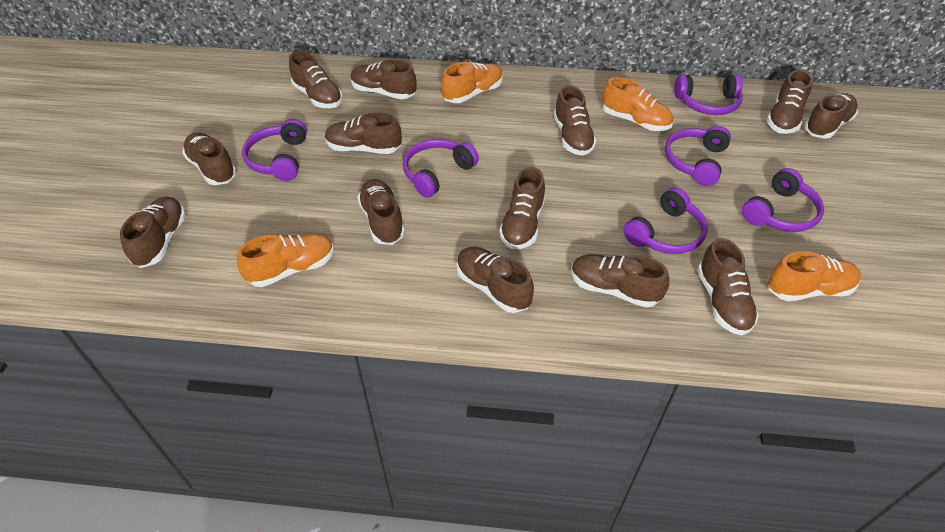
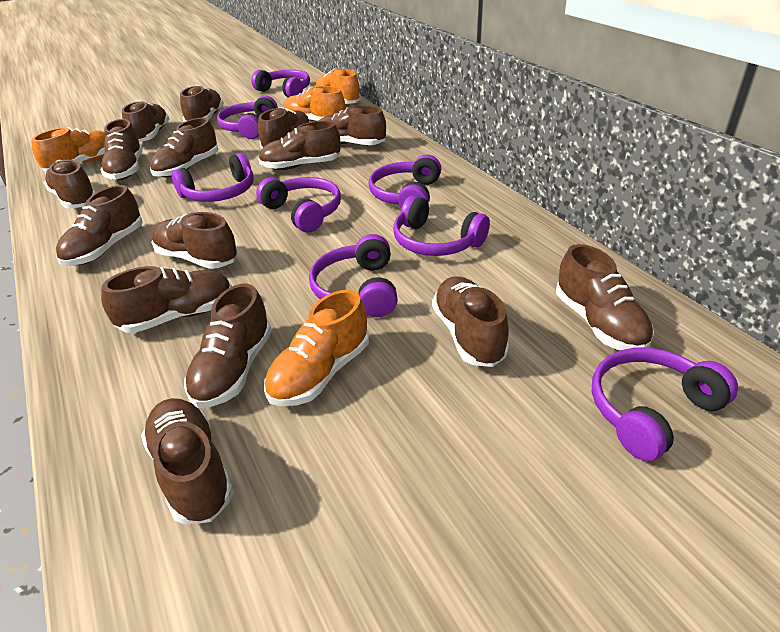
brown shoe: [120,196,186,268] [182,133,237,185] [289,51,343,108] [325,112,402,154] [351,60,417,99] [357,179,405,245] [457,247,534,313] [499,167,545,249] [554,85,597,156] [571,254,669,308] [697,238,759,335] [766,70,813,134] [804,93,858,139] = 13 -> [44,160,96,209] [56,185,143,266] [101,119,143,180] [101,266,232,333] [122,101,170,142] [141,398,234,525] [150,118,218,178] [151,212,238,269] [180,85,224,122] [184,283,272,408] [258,107,310,148] [258,121,340,170] [319,105,386,145] [432,276,509,367] [556,244,654,350] = 15
purple headphones: [242,119,307,181] [403,139,479,198] [624,187,708,254] [665,126,731,186] [674,74,743,115] [742,168,824,232] = 6 -> [171,153,254,202] [217,95,278,139] [251,70,310,98] [256,177,341,232] [309,234,398,317] [369,154,441,208] [393,195,490,256] [592,348,738,461] = 8

